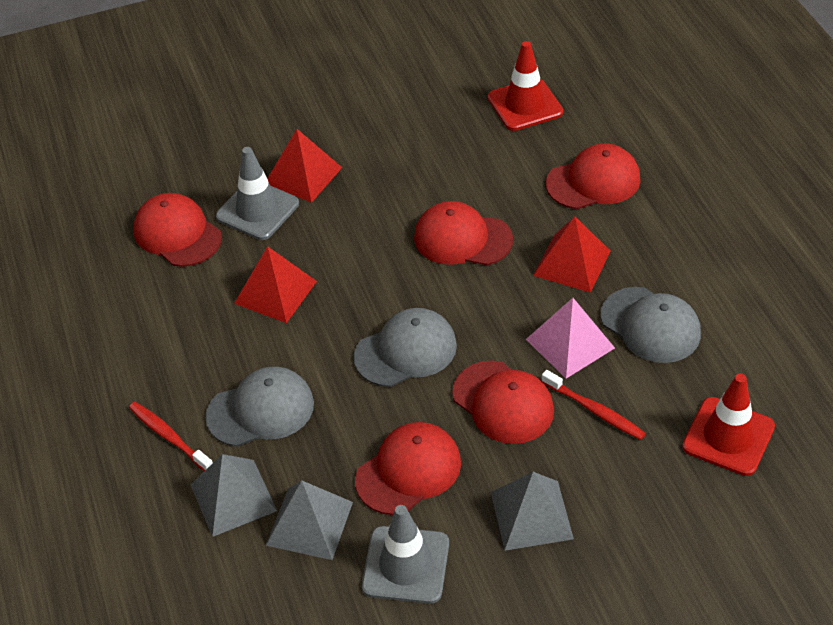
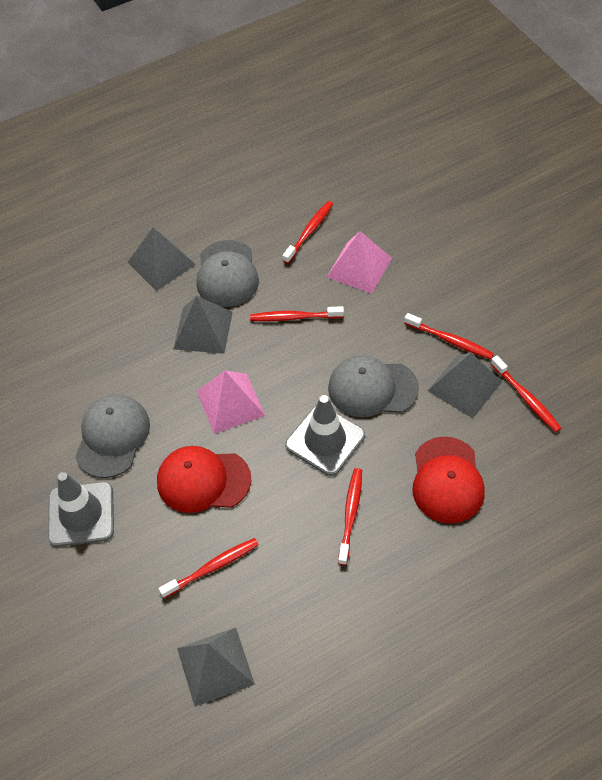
grey pyramid: [190,454,277,537] [266,480,353,560] [491,472,574,551] = 3 -> [127,227,196,291] [173,295,233,354] [177,627,255,707] [428,353,502,418] = 4
pink pyramid: [526,298,615,379] = 1 -> [197,370,265,434] [327,231,392,294] = 2
red cap: [134,193,222,267] [355,422,461,515] [414,201,513,266] [452,360,554,444] [546,143,640,209] = 5 -> [157,446,251,513] [412,437,485,524] = 2
red pyramid: [234,246,317,323] [267,129,342,203] [533,216,610,293] = 3 -> none = 0
red toothbrush: [129,402,213,471] [542,370,646,440] = 2 -> [159,538,259,598] [250,306,344,322] [282,201,333,264] [338,468,362,565] [404,313,494,359] [491,356,561,432] = 6
red traffic cone: [488,41,563,131] [682,373,775,476] = 2 -> none = 0

